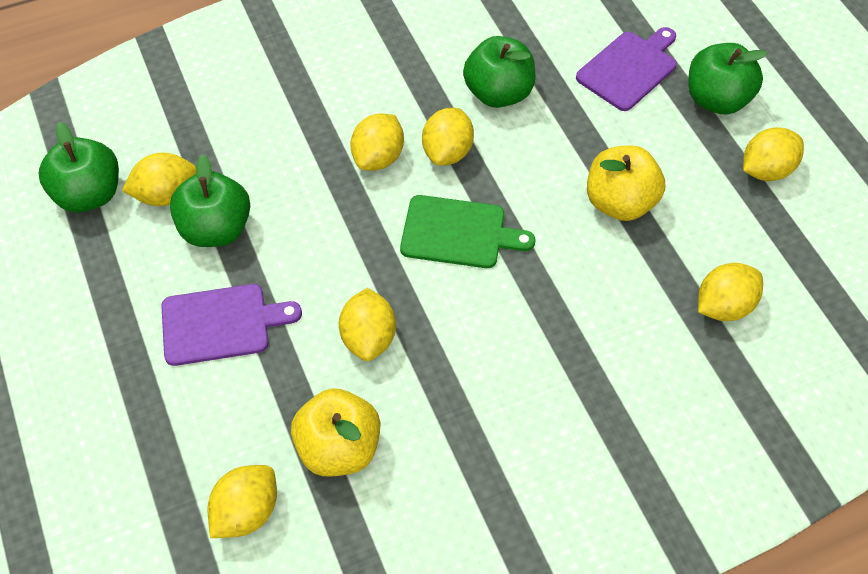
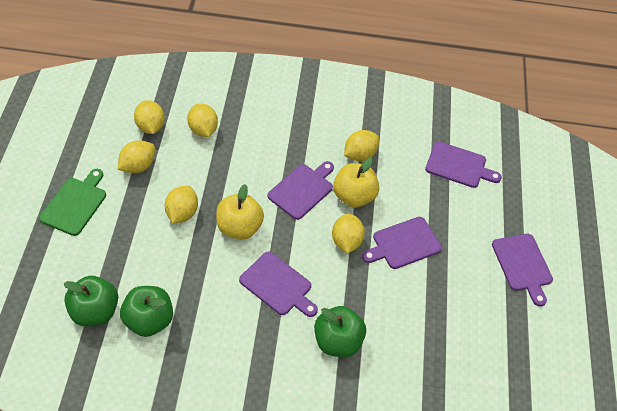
green apple: [39,122,119,212] [170,155,250,247] [463,36,536,108] [688,43,768,114] = 4 -> [64,276,118,326] [120,286,173,337] [314,306,366,357] = 3
purple cutting board: [161,284,302,366] [576,27,677,111] = 2 -> [239,252,318,317] [267,161,334,220] [362,217,442,269] [425,141,502,188] [492,234,553,307] = 5
yellow lemon: [122,153,197,206] [207,465,277,538] [339,288,396,361] [350,114,404,171] [422,108,474,166] [698,263,763,321] [743,127,804,181] = 7 -> [118,140,155,173] [134,100,165,134] [165,186,198,224] [187,103,218,137] [332,213,365,254] [344,130,379,161] = 6

